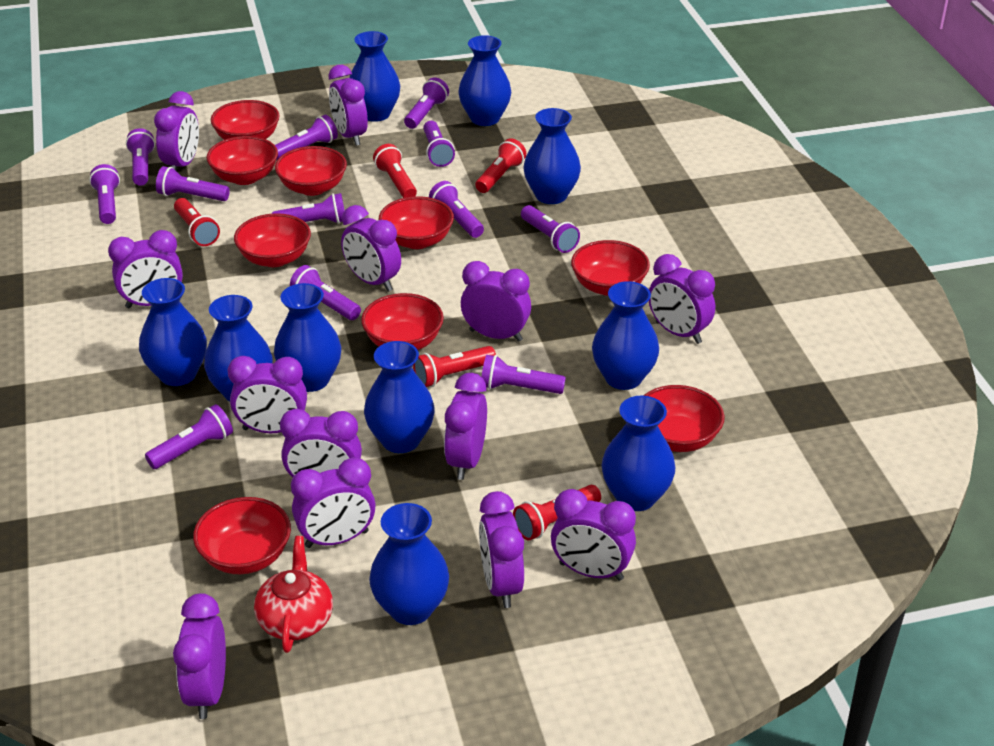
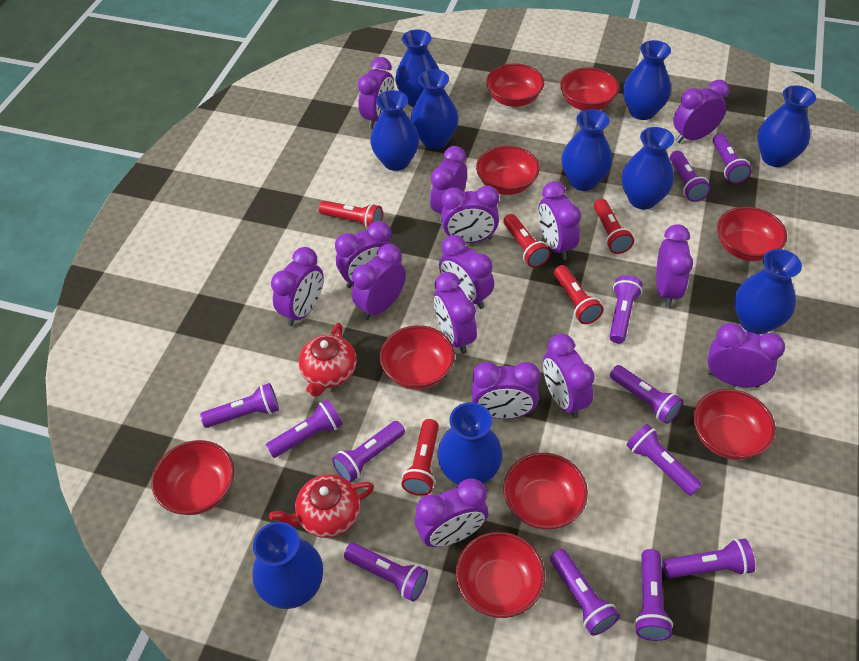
purple clock: [108,230,183,308] [154,91,199,171] [173,593,226,719] [228,356,307,433] [280,409,362,477] [291,457,376,548] [329,65,368,146] [341,205,401,292] [444,373,487,480] [461,261,531,342] [479,491,524,608] [551,489,636,581] [649,254,715,344] = 13 -> [271,247,324,326] [335,221,392,288] [352,244,406,320] [358,57,394,129] [415,479,488,547] [430,146,467,222] [434,272,477,354] [439,235,494,309] [441,185,499,243] [472,362,540,419] [538,181,581,260] [543,334,595,419] [656,224,693,307] [673,80,730,143] [707,323,785,388] = 15
red teapot: [254,536,333,653] = 1 -> [269,474,374,538] [299,323,357,397] = 2

